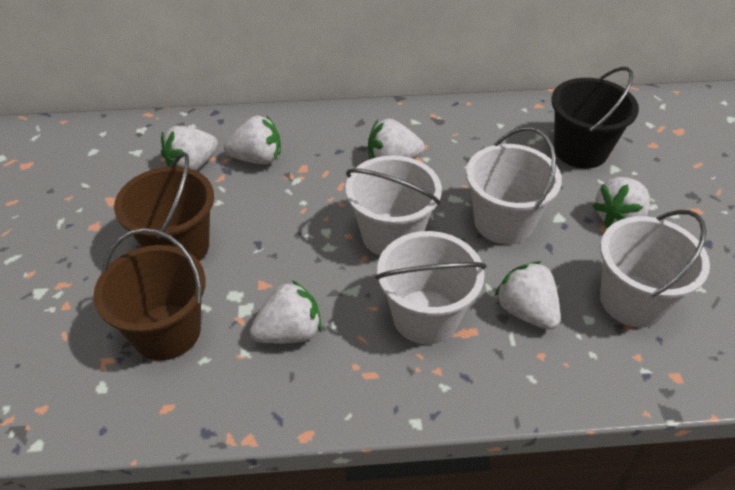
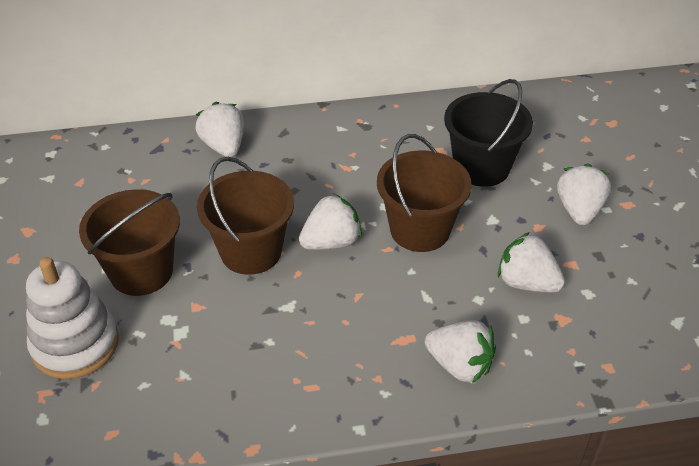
brown bucket: [93,228,206,361] [114,152,214,261] = 2 -> [79,189,180,296] [197,157,294,275] [377,134,472,252] = 3
white bucket: [345,155,442,256] [375,231,487,344] [466,127,562,244] [600,210,710,327] = 4 -> none = 0
white stacking toy: none = 0 -> [26,257,119,379] = 1
white strawberry: [161,126,218,171] [224,116,281,164] [250,280,322,343] [368,118,424,159] [494,261,561,330] [592,177,650,228] = 6 -> [195,102,244,157] [299,193,362,250] [425,320,496,384] [498,232,565,292] [557,164,611,225] = 5

